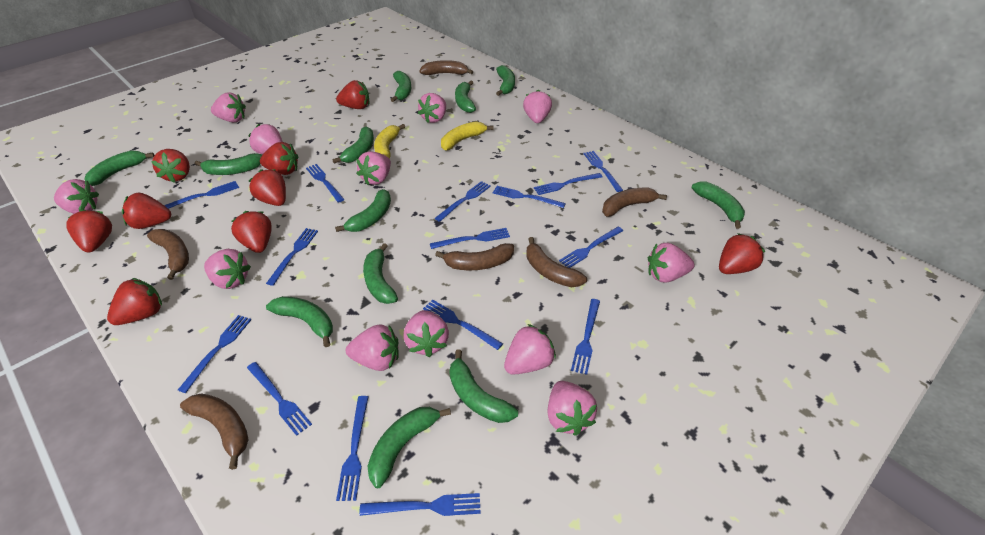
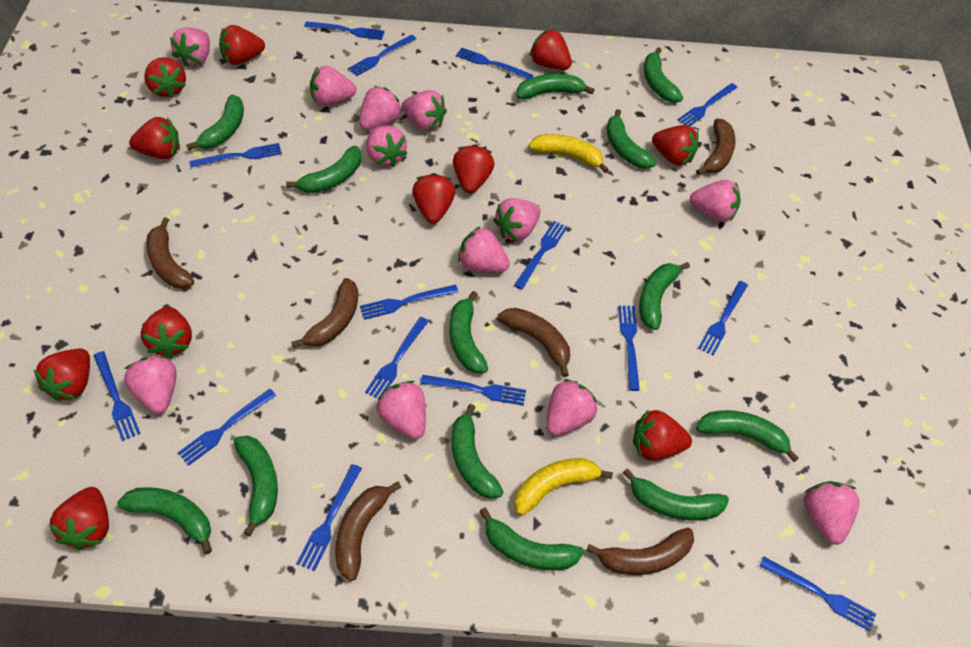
green banana: [84,151,155,186] [195,153,263,175] [266,296,333,347] [332,127,374,164] [335,189,391,232] [363,243,398,304] [368,407,451,488] [391,71,411,102] [449,350,518,423] [455,81,476,113] [496,65,515,96] [692,182,745,229] = 12 -> [117,487,212,554] [186,95,244,150] [234,436,278,537] [286,146,361,193] [449,291,488,373] [452,404,503,499] [479,507,584,570] [516,74,594,99] [606,109,656,169] [623,468,729,520] [639,262,690,330] [644,47,683,103] [696,410,799,462] = 13
red strawberry: [66,209,112,253] [107,278,162,325] [122,192,171,229] [151,149,190,183] [231,211,272,253] [249,169,286,206] [260,142,298,175] [336,80,369,109] [719,233,765,274] = 9 -> [34,348,90,401] [49,487,109,550] [129,117,180,159] [141,307,192,358] [144,57,186,98] [219,25,265,65] [412,173,455,224] [453,144,494,194] [529,29,572,70] [633,410,692,461] [652,125,699,166] = 11

